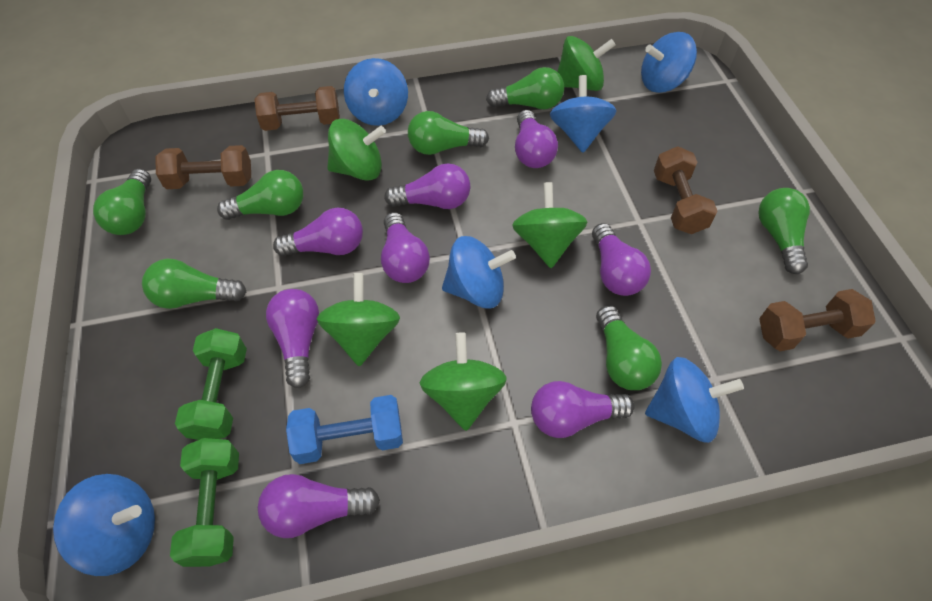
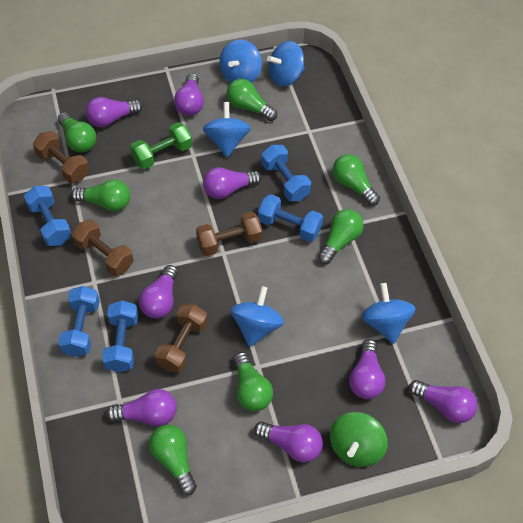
blue dumbbell: [286,395,403,464] = 1 -> [24,186,71,246] [58,286,100,357] [102,300,138,372] [258,194,323,242] [261,145,311,201] = 5
blue spinning top: [53,474,155,576] [344,58,408,126] [442,236,516,309] [550,75,617,153] [641,32,697,93] [645,357,744,443] = 6 -> [203,102,251,157] [220,40,262,83] [231,286,284,347] [267,41,304,86] [361,283,415,344] = 5
green dumbbell: [170,438,239,567] [175,328,247,440] = 2 -> [130,122,192,169] = 1
green spinning top: [317,273,400,366] [327,119,386,181] [420,332,507,431] [512,182,587,268] [557,36,616,91] = 5 -> [330,412,387,467] = 1

